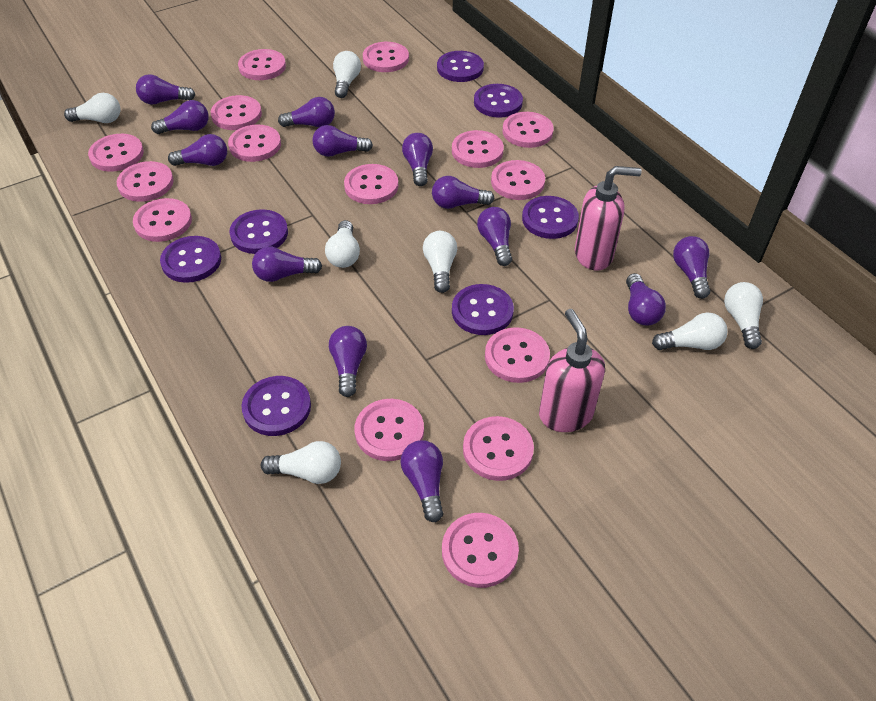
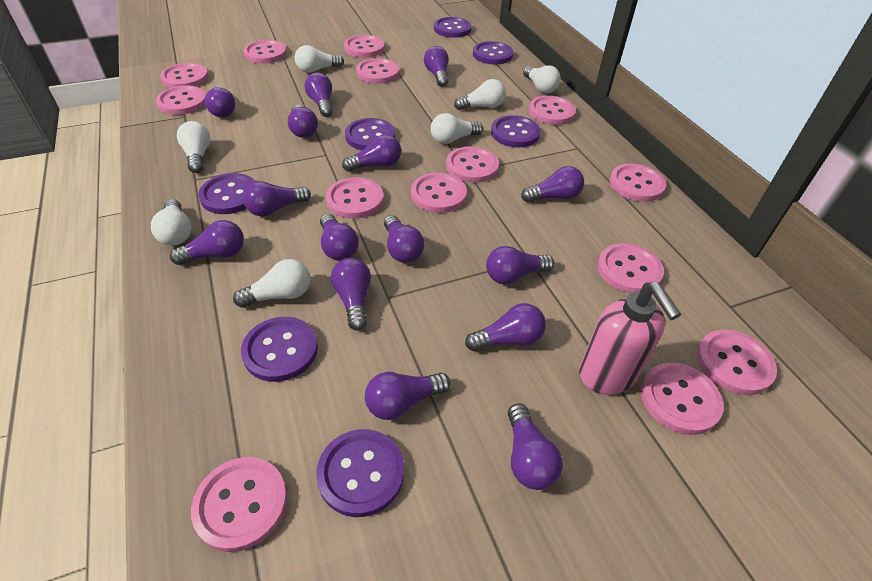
pink button: [88,134,144,172] [117,161,174,202] [133,198,192,242] [211,95,262,130] [228,124,281,162] [238,49,286,80] [344,164,398,204] [355,399,424,461] [363,42,409,72] [442,513,519,588] [452,130,504,168] [463,416,534,481] [485,327,550,383] [491,160,545,200] [502,112,554,148] = 15 -> [156,85,206,115] [160,63,209,88] [191,457,287,552] [243,40,287,64] [326,177,383,219] [344,35,385,58] [356,58,399,84] [411,173,467,213] [446,146,499,183] [529,95,576,125] [597,243,664,293] [610,163,666,202] [641,363,724,435] [697,330,777,395] = 14
pink soap dispenser: [539,309,605,432] [575,166,642,271] = 2 -> [579,282,681,395] = 1
purple light bulb: [136,74,195,105] [151,100,209,134] [168,134,227,166] [252,247,322,282] [278,97,335,127] [312,125,373,157] [329,326,367,397] [401,440,444,522] [402,133,433,186] [432,176,494,209] [477,207,512,266] [626,273,666,325] [673,236,710,299] = 13 -> [170,220,244,265] [205,86,235,117] [243,181,311,217] [288,105,318,138] [304,73,333,117] [320,213,359,261] [331,258,371,331] [342,134,401,172] [365,372,451,420] [384,215,424,263] [424,46,449,87] [465,303,546,351] [486,246,554,284] [508,403,563,490] [521,166,584,203] = 15

